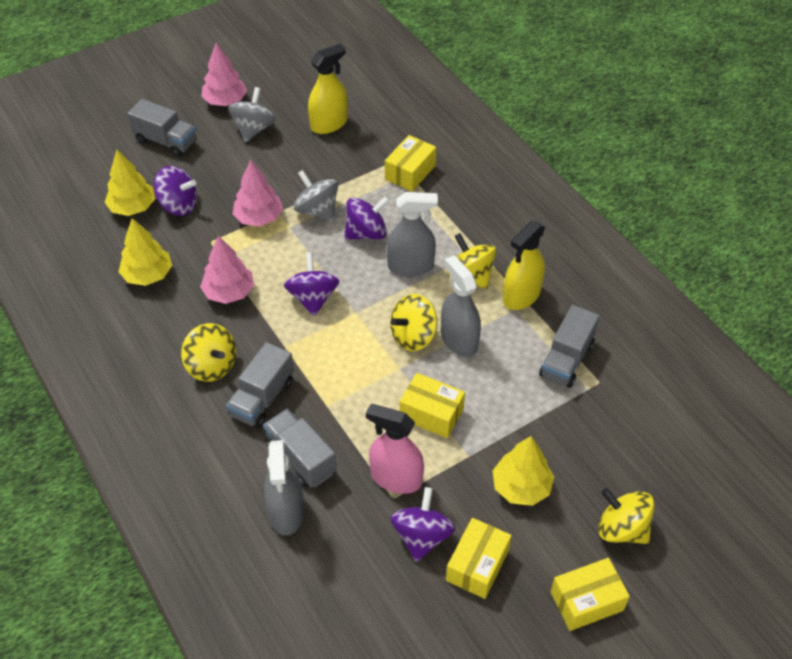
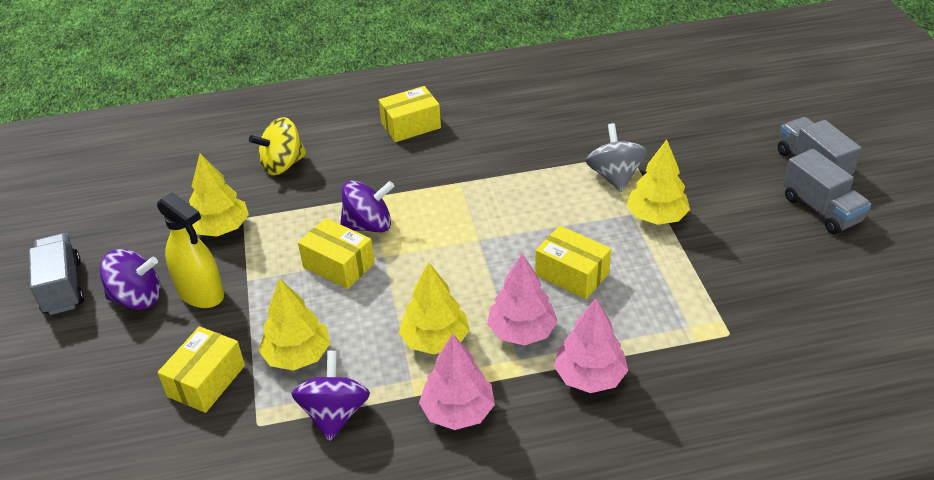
grey spinning top: [228,87,276,142] [294,170,338,222] = 2 -> [586,123,647,192] = 1
grey spray bottle: [264,440,304,535] [387,192,438,277] [441,255,481,357] = 3 -> none = 0
grey truck: [127,99,197,157] [226,342,294,428] [263,409,337,487] [539,305,600,388] = 4 -> [29,233,84,315] [778,117,861,175] [783,149,871,234] = 3
pink spray bottle: [366,404,424,494] = 1 -> none = 0
purple spinning top: [154,166,197,216] [284,252,339,316] [344,196,390,240] [390,487,455,562] = 4 -> [100,249,161,310] [291,351,370,441] [340,180,395,232] = 3
yellow spinning top: [181,323,236,382] [390,294,437,351] [447,233,496,289] [598,488,654,544] = 4 -> [249,117,307,175] = 1
yellow spray bottle: [308,44,348,134] [503,221,545,310] = 2 -> [157,192,224,308] = 1
yellow tree: [104,150,155,216] [119,218,172,286] [492,436,554,506] = 3 -> [189,153,249,236] [259,278,330,371] [399,262,470,354] [627,139,690,225] = 4

